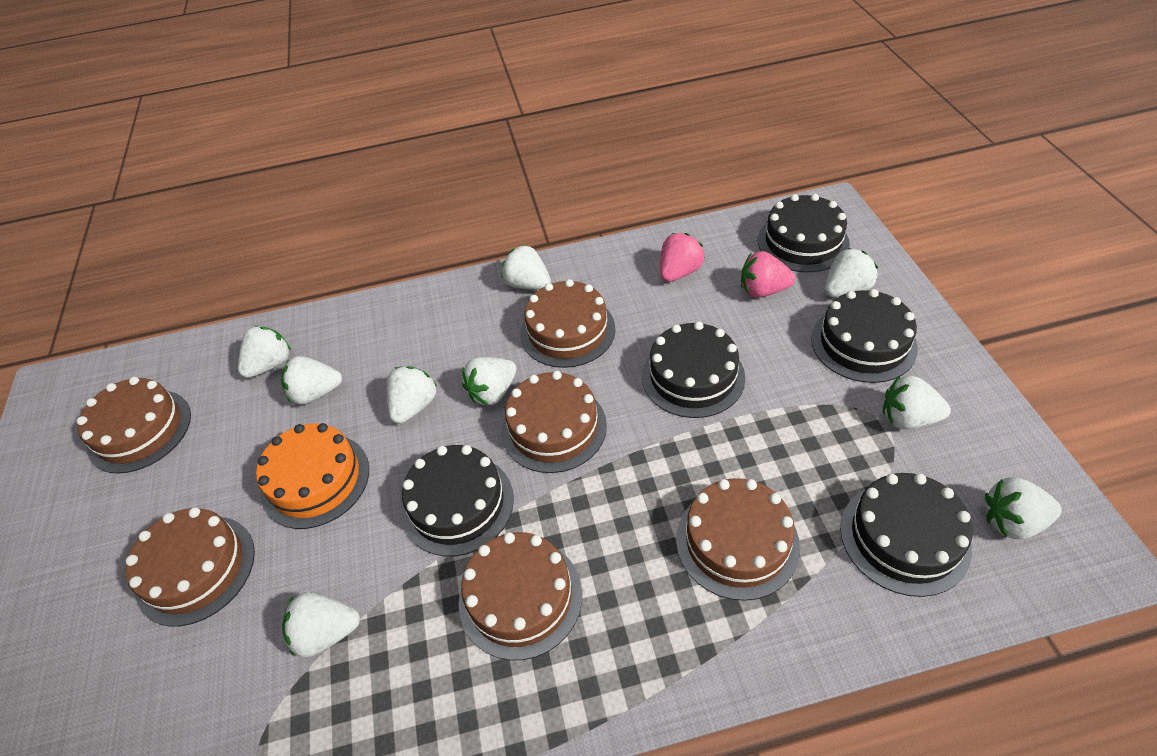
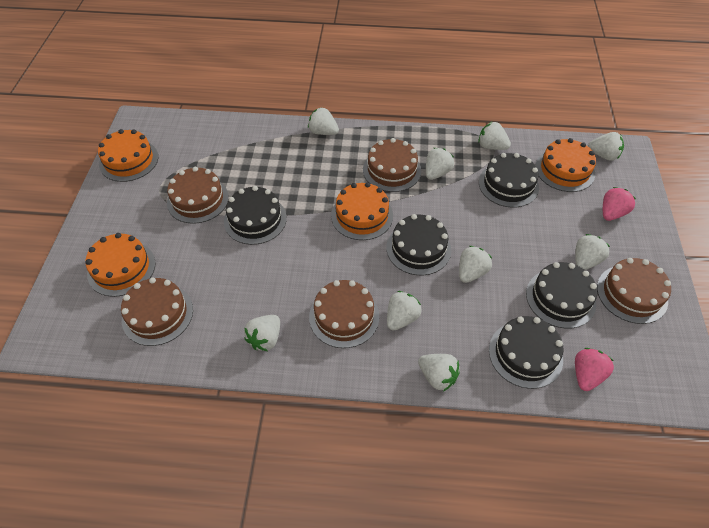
brown cake: [77,377,191,474] [126,507,255,627] [459,532,582,660] [501,371,607,473] [521,279,616,368] [676,478,800,601] = 6 -> [121,277,193,346] [167,167,229,224] [309,280,379,348] [363,138,421,192] [597,258,671,324] = 5
orange cake: [256,423,369,529] = 1 -> [85,233,155,297] [98,129,158,182] [331,182,393,240] [536,138,596,192] = 4

